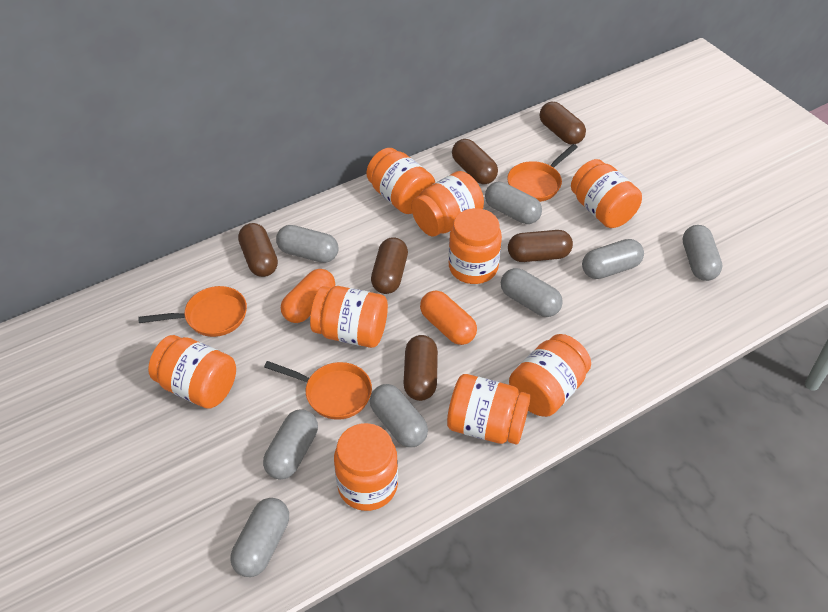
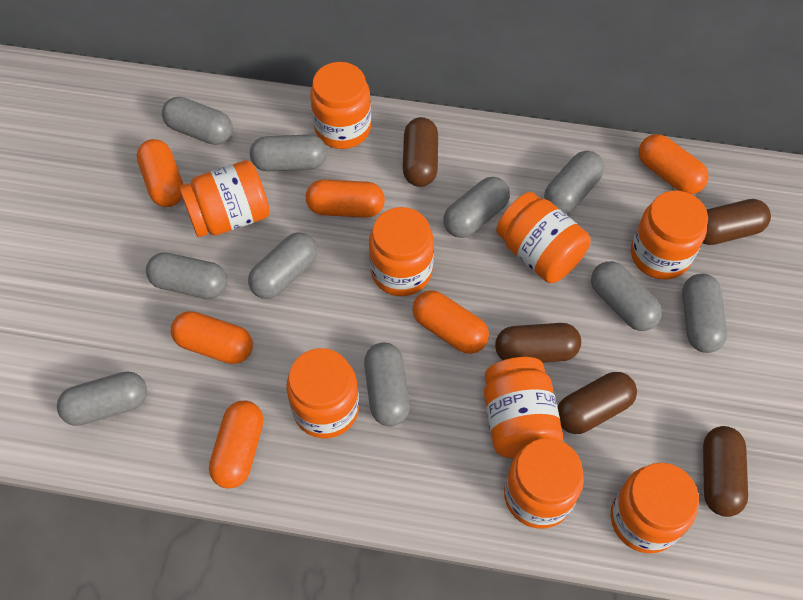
brown capsule: [238,223,278,277] [371,238,408,294] [403,335,438,401] [452,139,498,184] [508,230,573,262] [540,102,586,144] = 6 -> [403,117,438,187] [495,323,581,363] [557,372,637,434] [703,199,771,245] [703,426,748,517] = 5
grey capsule: [231,498,289,577] [263,409,318,480] [276,225,339,263] [370,384,428,447] [485,181,542,224] [501,268,563,317] [582,239,644,279] [683,225,722,281] = 8 -> [57,371,147,426] [146,252,227,299] [162,97,233,145] [248,232,317,299] [250,134,327,171] [364,342,410,426] [443,177,510,238] [544,151,604,213] [591,261,662,331] [682,274,727,353] = 10
orange capsule: [281,269,335,323] [420,290,477,345] = 2 -> [137,139,183,207] [171,311,253,364] [209,401,263,489] [306,179,385,218] [413,290,489,354] [639,134,709,194] = 6
orange pan: [138,286,247,337] [264,361,372,420] [507,144,578,202] = 3 -> none = 0

